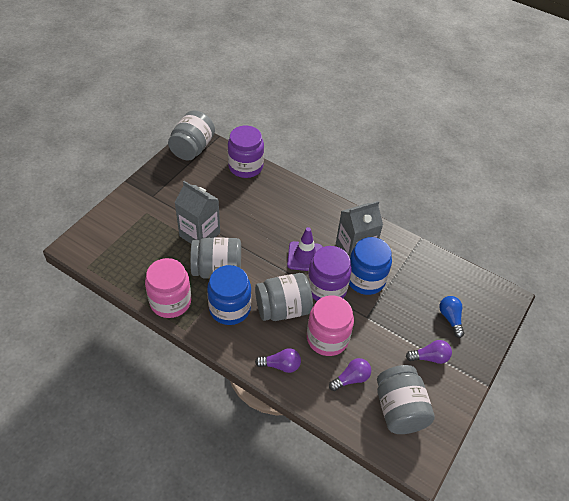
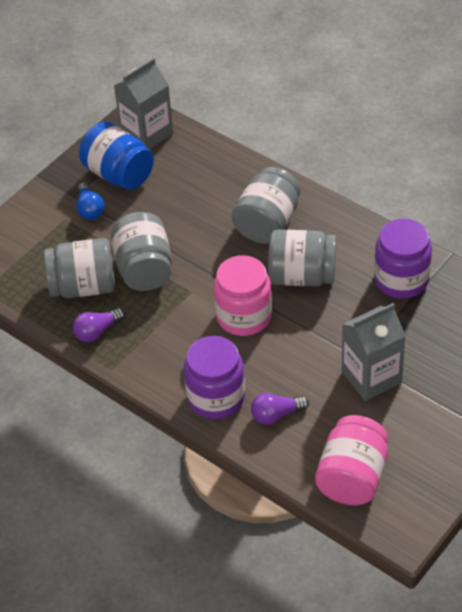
blue jar: [207,265,251,325] [349,237,392,295] = 2 -> [79,122,154,190] = 1
purple light bulb: [255,348,301,373] [329,358,371,391] [406,340,452,364] = 3 -> [73,308,125,342] [251,393,309,425] = 2
purple traffic cone: [287,227,323,271] = 1 -> none = 0

